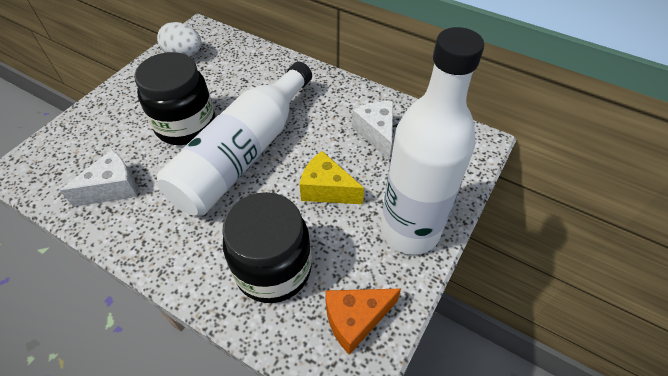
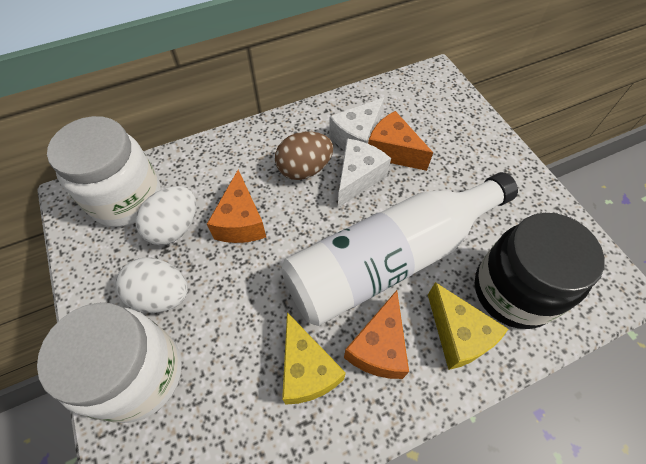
black jar: [134,52,215,145] [222,192,312,303] = 2 -> [475,213,605,329] = 1
brown egg: none = 0 -> [275,131,333,180] = 1
orange cheese: [325,288,401,355] = 1 -> [207,170,266,243] [344,290,409,379] [368,111,433,171] = 3
white bottle: [157,62,312,216] [381,27,484,255] = 2 -> [281,172,518,326] = 1
white egg: [157,22,201,56] = 1 -> [116,258,188,313] [135,186,196,245] = 2
white jar: none = 0 -> [37,303,182,423] [47,116,161,227] = 2
yellow cheese: [299,151,364,204] = 1 -> [282,312,346,405] [428,282,508,370] = 2

